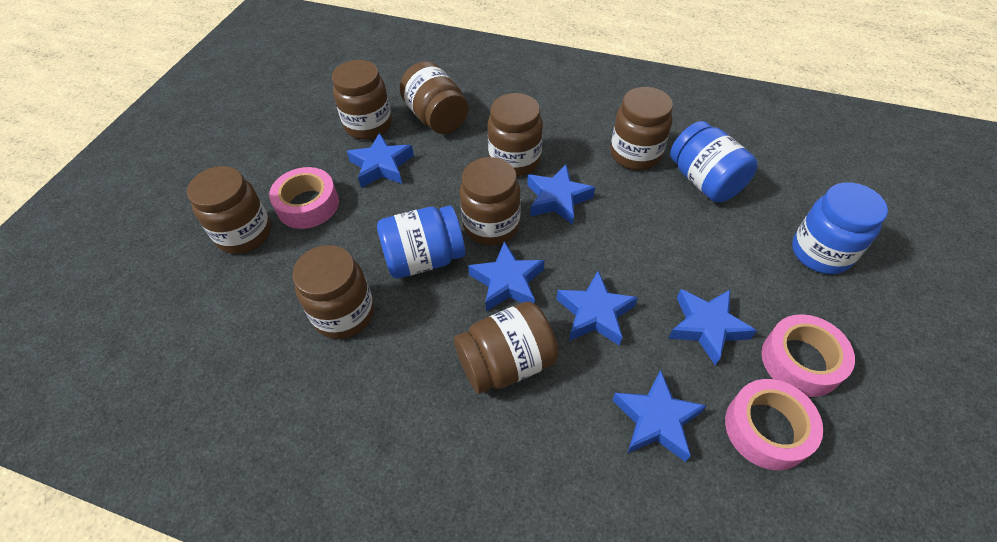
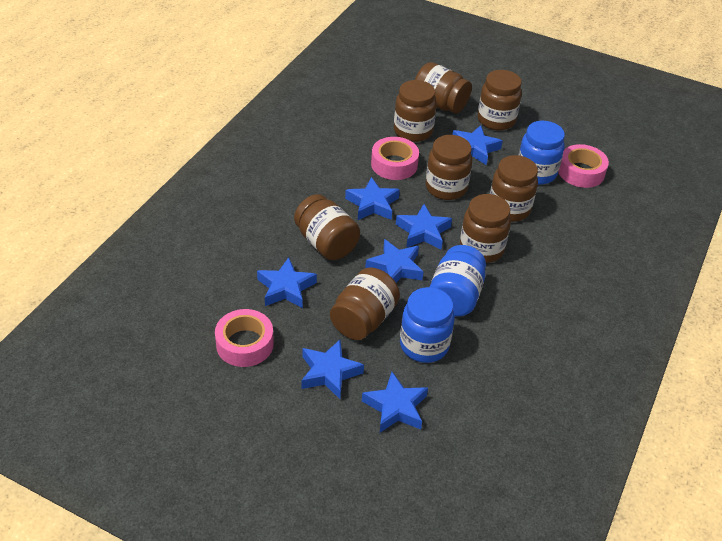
blue star: [347,133,414,188] [468,241,545,311] [527,165,595,225] [556,271,638,346] [612,369,707,462] [668,289,757,366] = 6 -> [257,257,317,308] [302,340,364,399] [345,177,400,220] [362,372,428,433] [365,239,423,282] [396,204,452,249] [452,125,503,165] = 7

